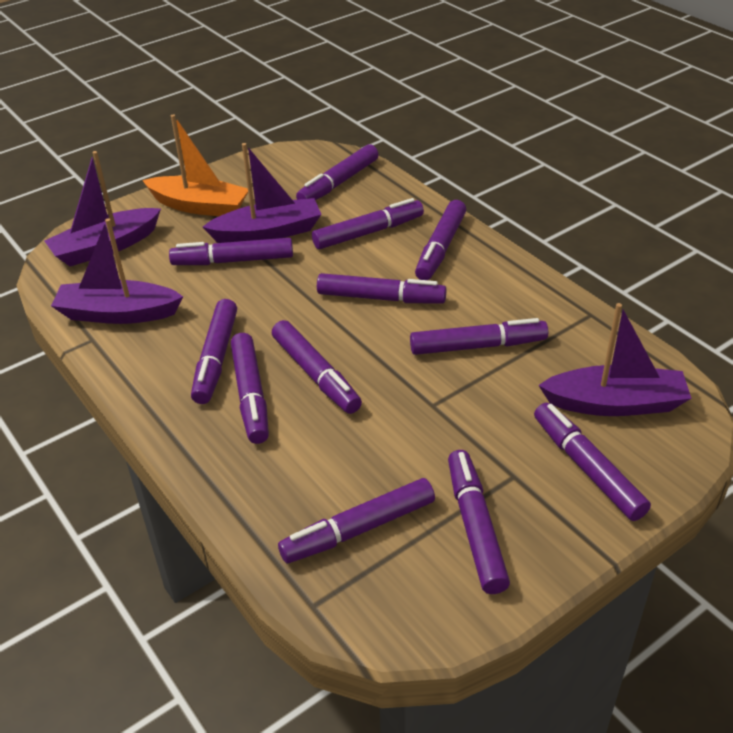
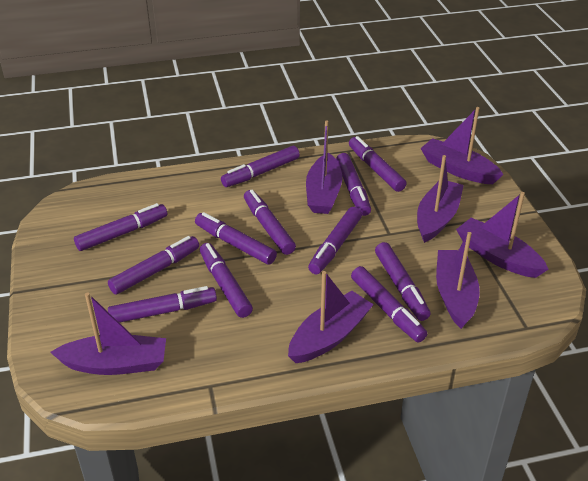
orange boat: [142,115,248,216] = 1 -> none = 0
purple boat: [44,151,161,266] [51,218,183,324] [203,143,322,243] [538,303,691,416] = 4 -> [50,293,166,375] [288,271,374,363] [306,121,342,214] [417,155,464,243] [420,107,503,184] [436,232,480,329] [456,192,548,278] = 7

